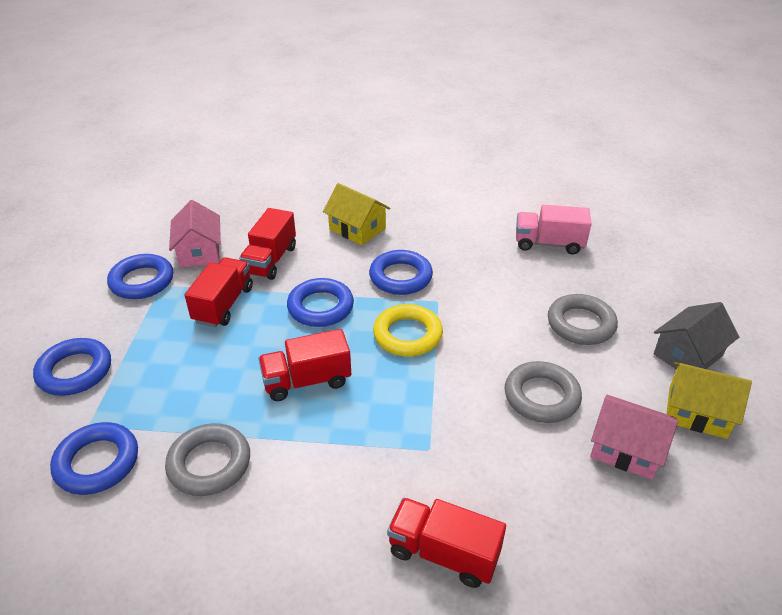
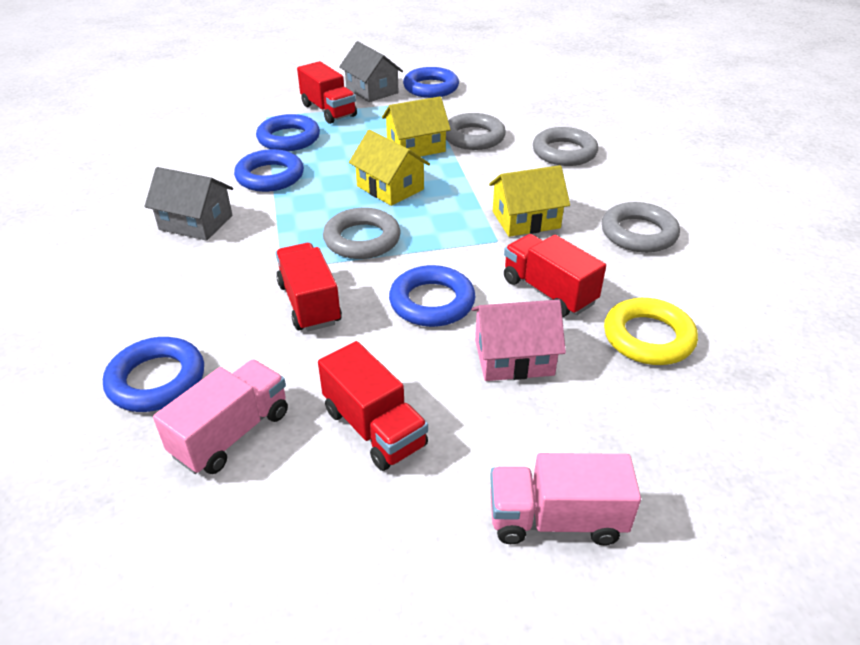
grey house: [654,302,739,370] = 1 -> [144,167,233,241] [339,41,403,102] = 2
grey ring: [165,423,250,496] [505,361,582,423] [548,294,618,345] = 3 -> [323,208,401,259] [446,113,506,150] [533,127,598,166] [602,202,680,253] = 4
pink house: [169,200,221,268] [590,395,678,480] = 2 -> [471,300,566,381] = 1
pink truck: [516,205,591,255] = 1 -> [153,360,288,474] [490,453,641,545] = 2
yellow house: [323,183,391,246] [667,362,752,439] = 2 -> [349,130,430,206] [382,96,451,157] [489,165,570,237] = 3

